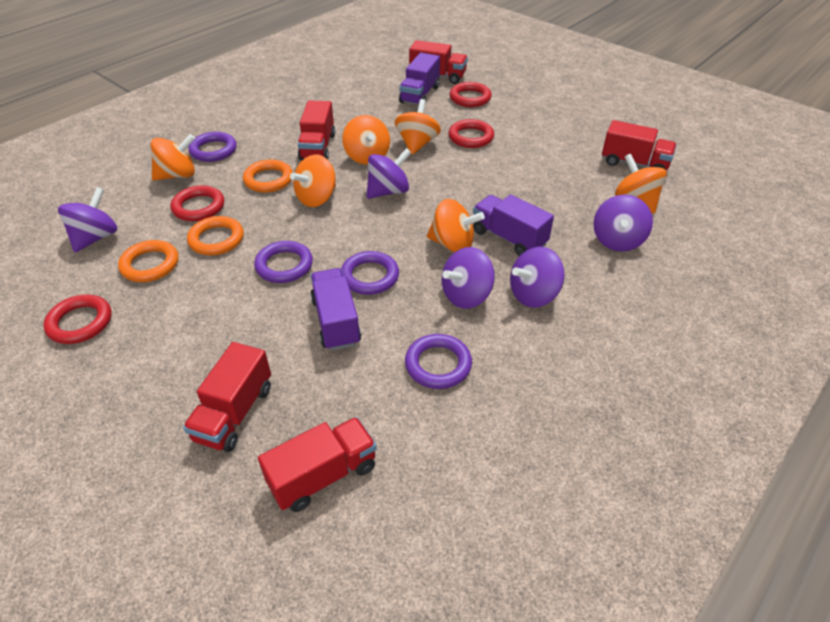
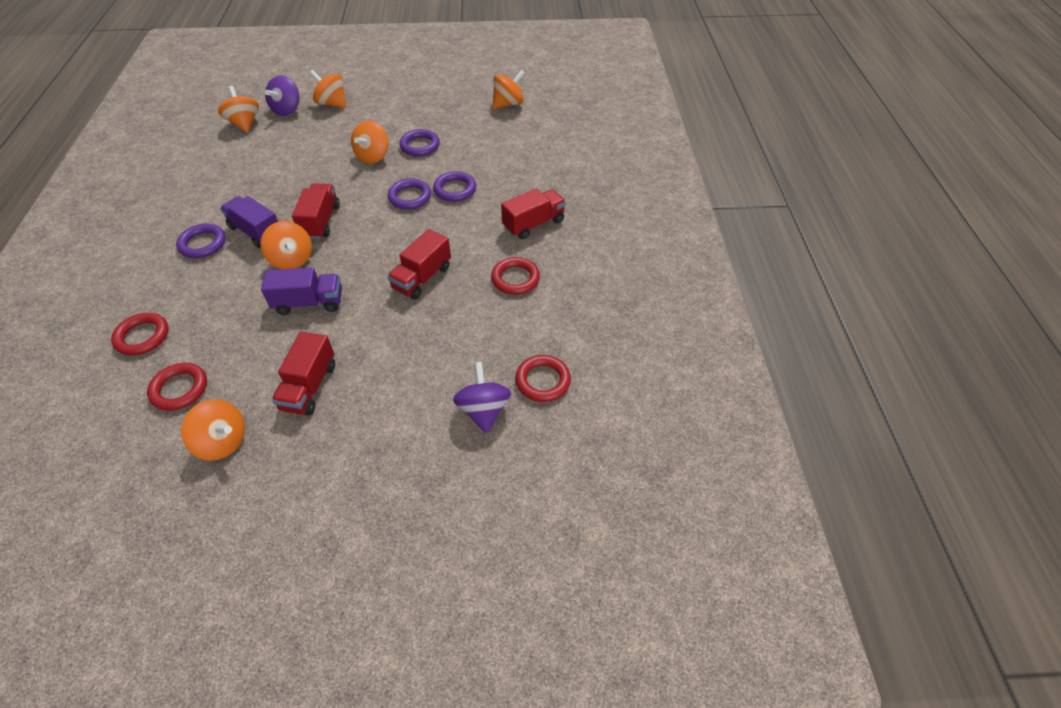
orange ring: [118,240,179,282] [187,216,244,256] [243,159,293,193] = 3 -> none = 0
purple spinning top: [58,187,117,252] [367,148,412,199] [442,247,495,309] [510,247,564,308] [593,194,653,252] = 5 -> [265,75,299,116] [453,362,511,434] = 2
purple truck: [310,268,361,351] [399,53,440,105] [473,194,554,256] = 3 -> [220,196,278,248] [261,267,342,315] = 2
red truck: [183,342,271,452] [258,417,377,512] [298,100,335,160] [409,40,468,84] [602,120,677,170] = 5 -> [272,331,335,415] [292,183,340,239] [387,229,451,300] [501,188,566,239] = 4

